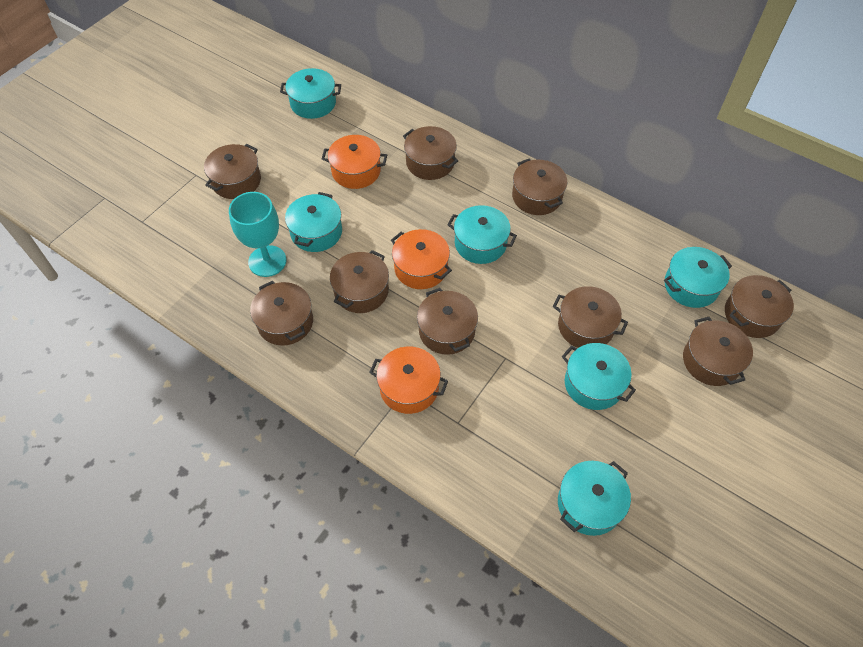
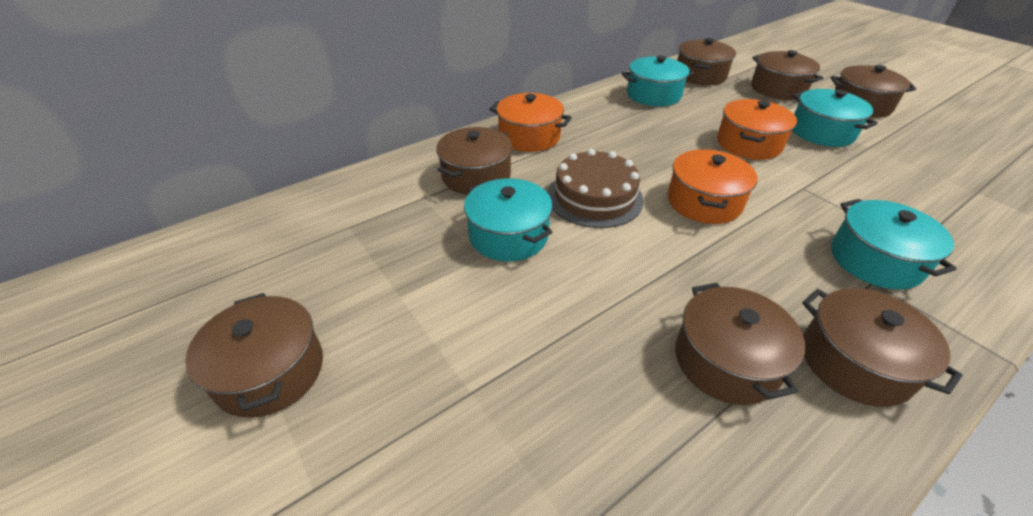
brown cake: none = 0 -> [547,149,644,228] = 1
brown pot: [204,144,261,199] [250,281,313,346] [330,250,389,313] [403,126,458,180] [417,288,478,355] [512,158,567,215] [553,286,628,348] [683,317,753,386] [725,275,794,338] = 9 -> [185,293,323,418] [436,127,512,195] [675,283,805,405] [677,38,736,86] [751,50,823,100] [802,288,962,407] [831,65,916,118] = 7
turquoise goblet: [229,192,287,277] = 1 -> none = 0
turquoise pot: [280,68,341,119] [285,192,342,252] [448,205,517,264] [558,461,631,536] [562,343,636,410] [664,247,732,308] = 6 -> [464,178,553,261] [622,56,695,107] [792,89,878,147] [831,199,957,290] = 4

